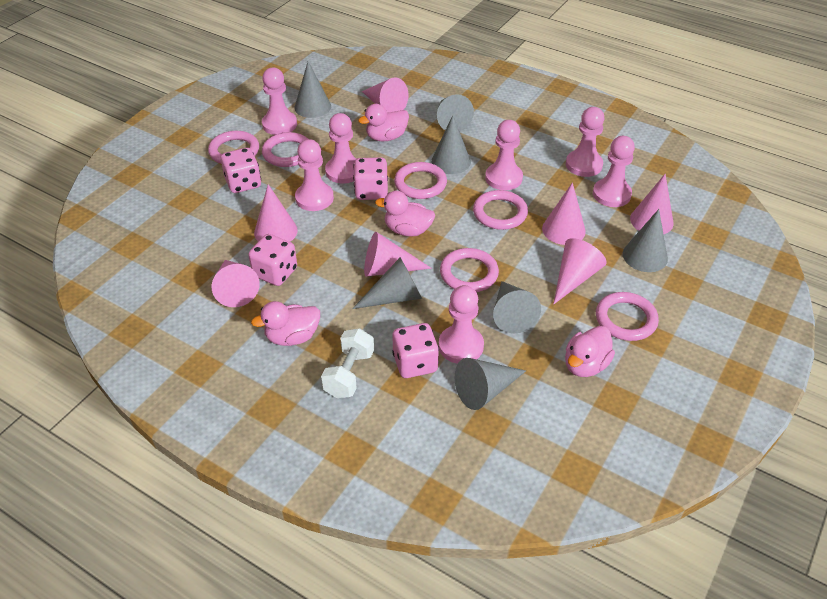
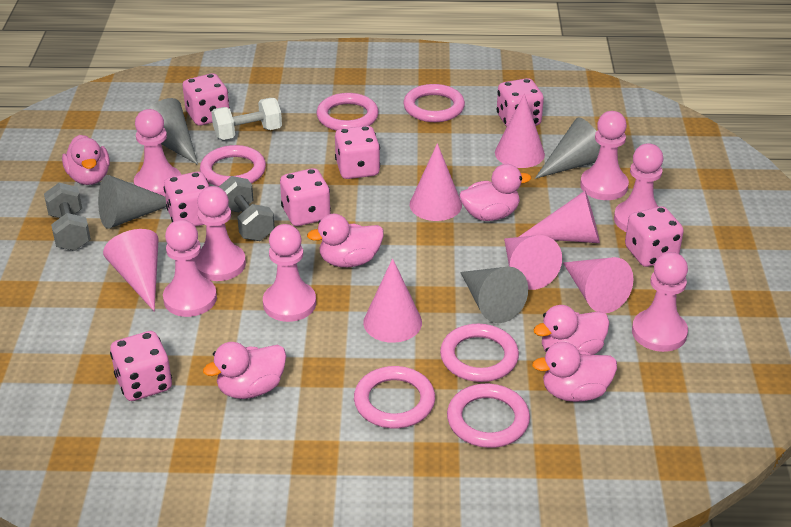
grey cone: [294,61,331,118] [352,257,422,309] [431,115,471,174] [437,94,474,131] [455,358,526,410] [493,281,541,333] [623,209,668,272] = 7 -> [98,175,166,229] [148,98,198,165] [460,267,528,323] [535,117,601,179] = 4
grey dumbbell: none = 0 -> [44,183,91,251] [219,176,275,241] = 2
pink dice: [221,148,261,193] [248,234,297,286] [353,157,388,200] [392,323,439,378] = 4 -> [110,331,172,401] [164,172,210,227] [183,73,230,126] [280,168,331,226] [335,126,380,179] [497,78,544,127] [625,206,684,267] = 7
pink duck: [251,301,320,346] [358,104,409,141] [375,191,435,237] [565,326,615,377] = 4 -> [62,135,110,185] [203,342,286,399] [307,214,384,267] [459,164,531,221] [532,342,617,402] [533,305,609,355] = 6

